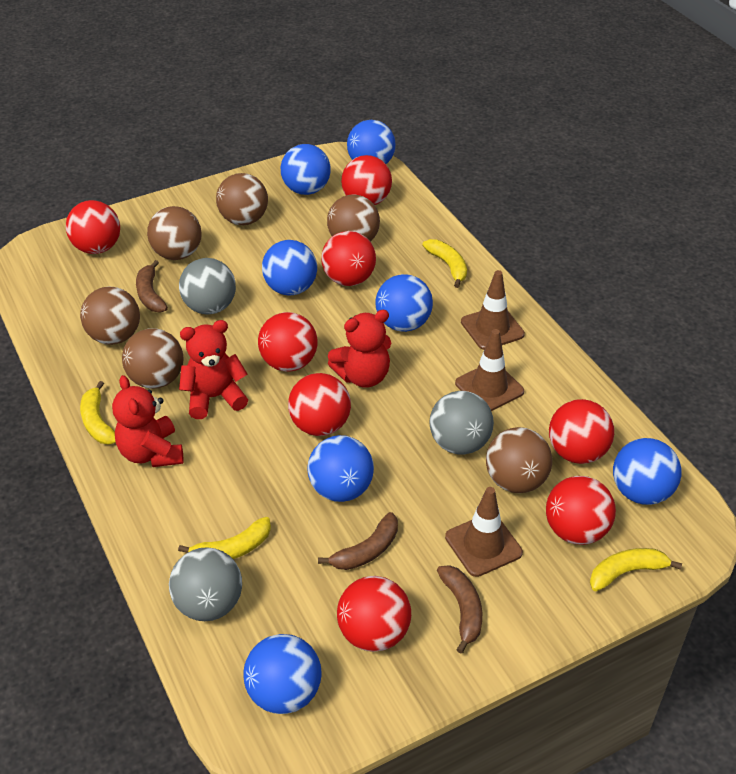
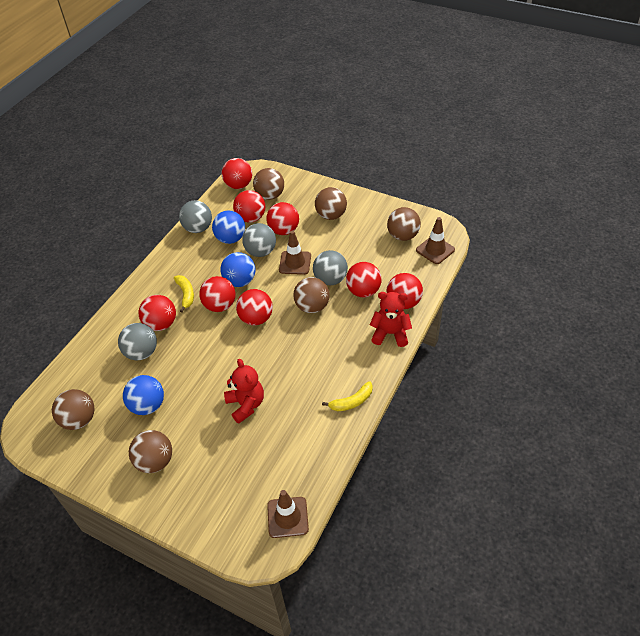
blue ball: [243,634,321,714] [262,240,317,296] [281,144,331,195] [307,435,374,502] [347,120,395,164] [375,274,433,332] [613,438,681,505] = 7 -> [123,375,164,415] [212,210,245,244] [220,252,255,287] = 3
brown banana: [136,260,168,312] [318,512,398,570] [437,565,482,654] = 3 -> none = 0
grey ball: [169,547,242,621] [179,258,236,315] [429,391,494,455] = 3 -> [118,323,157,360] [179,200,212,233] [242,223,276,257] [313,250,348,285] = 4
red teddy bear: [112,375,184,467] [179,320,248,419] [328,310,391,388] = 3 -> [224,359,264,424] [370,292,412,347] = 2
yellow banana: [80,381,116,444] [178,517,271,559] [423,239,467,288] [590,548,682,591] = 4 -> [174,275,194,312] [322,381,373,411] = 2

